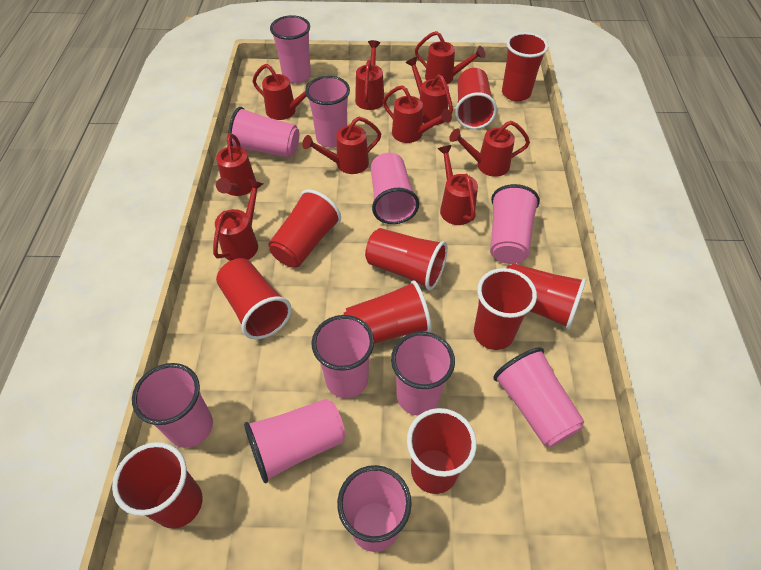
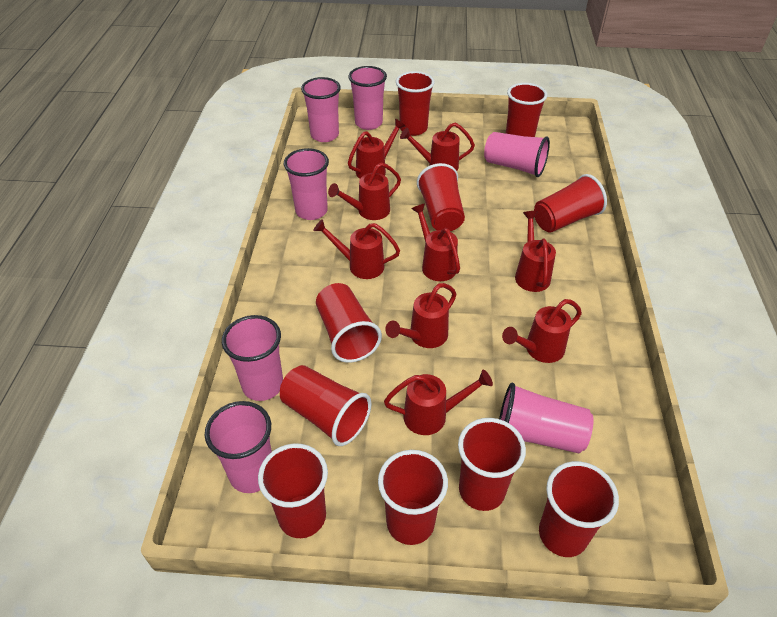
pink cup: [132,363,213,448] [228,107,299,158] [244,399,345,484] [270,15,311,84] [305,76,350,148] [311,315,374,398] [337,465,412,552] [371,153,419,224] [391,331,455,415] [490,184,540,264] [493,347,585,447] = 11 -> [205,401,272,493] [222,315,283,401] [284,148,329,220] [301,77,341,142] [348,66,387,130] [484,132,550,177] [499,383,594,453] = 7
red watering can: [213,179,263,261] [216,133,256,196] [252,64,308,120] [302,117,381,174] [355,40,384,110] [383,85,452,143] [406,57,453,125] [415,31,485,84] [438,145,478,225] [449,121,530,177] = 10 -> [313,219,400,279] [328,163,401,220] [348,119,405,179] [384,370,493,435] [385,283,456,348] [400,123,475,171] [412,203,460,281] [502,299,582,363] [515,211,556,292] = 9

